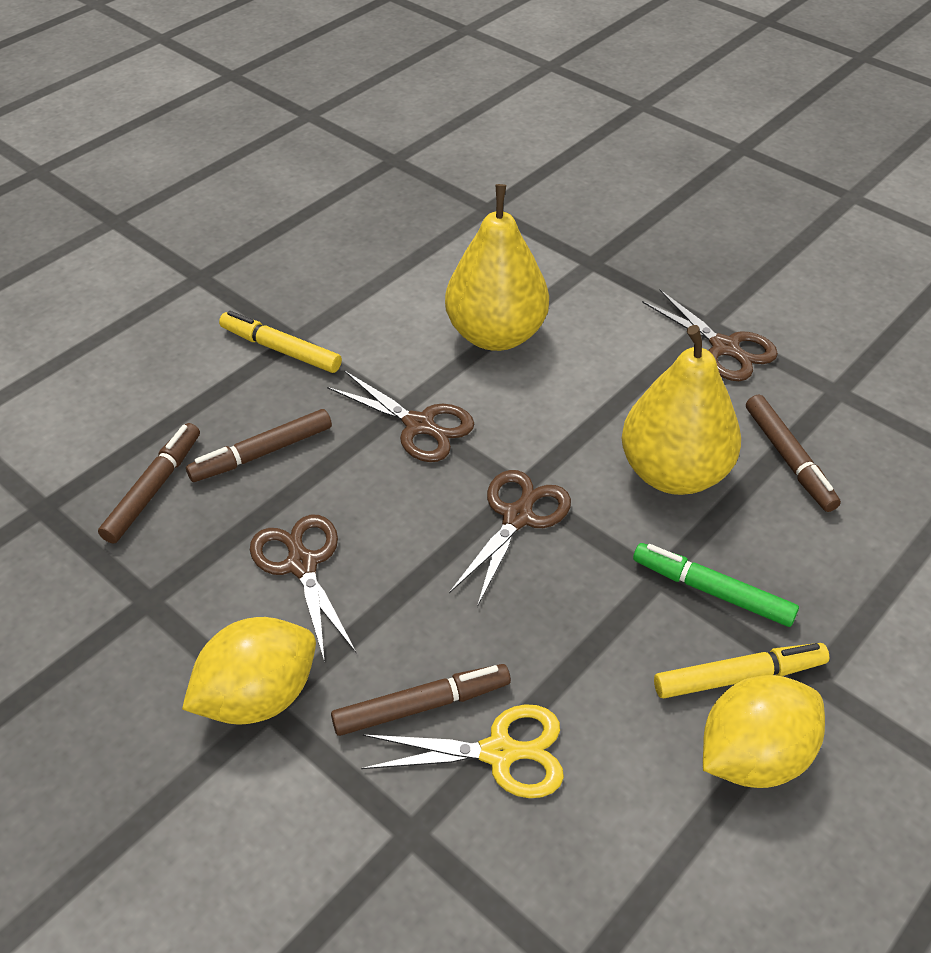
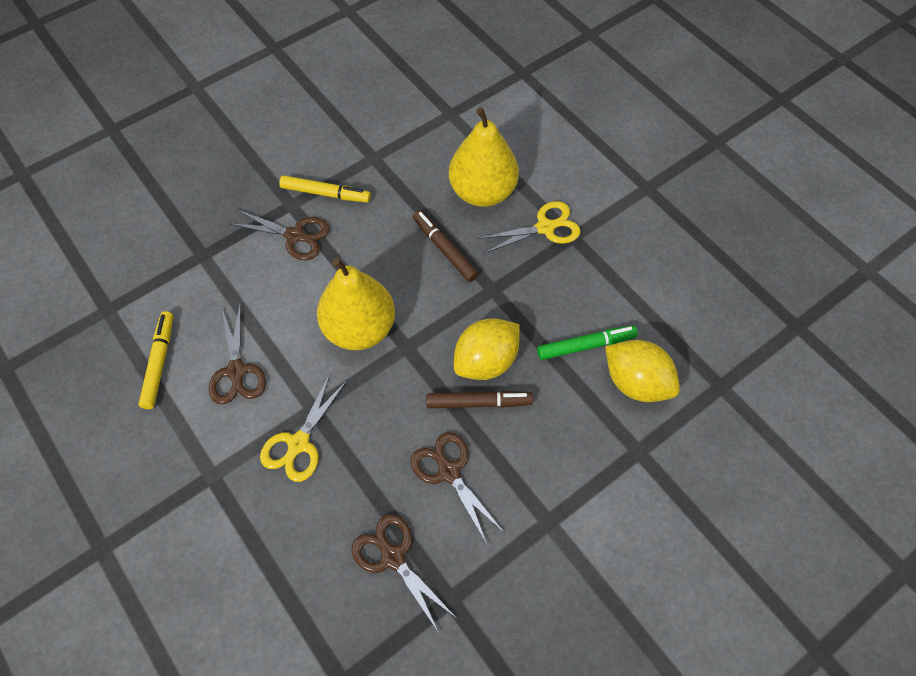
brown marker: [98,423,200,543] [186,409,332,482] [331,664,511,736] [746,395,841,512] = 4 -> [413,210,478,282] [426,391,533,408] = 2
yellow scissors: [361,704,564,798] = 1 -> [260,374,347,482] [478,201,581,254] = 2

